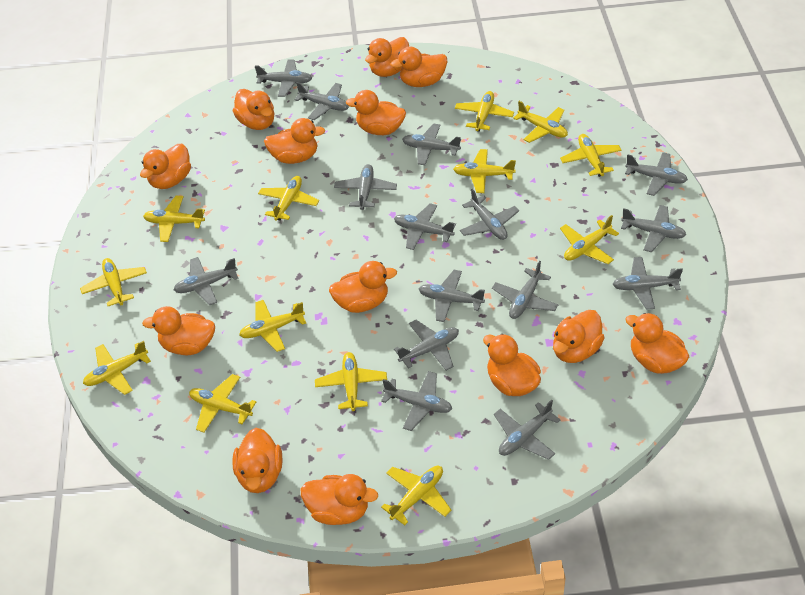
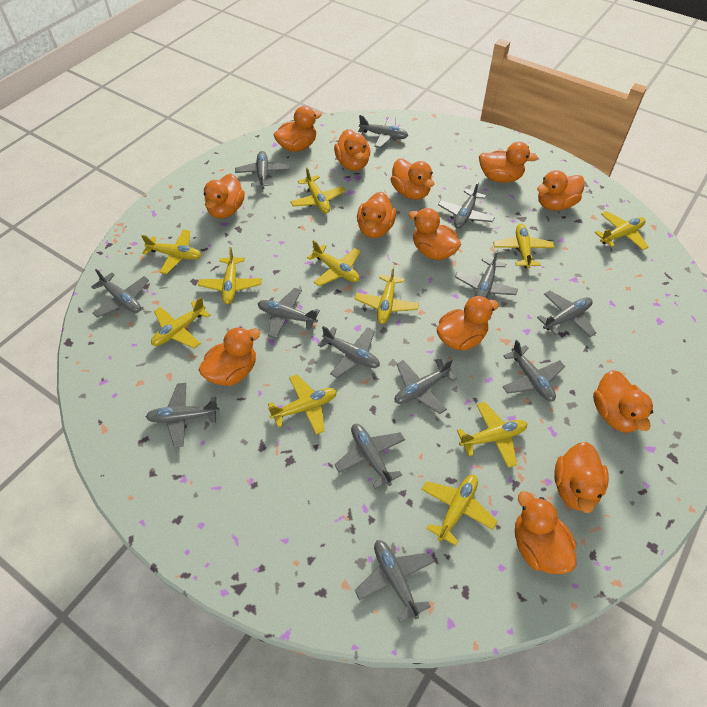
grey plane: [174,257,239,305] [255,59,312,97] [294,82,349,120] [334,164,397,210] [381,371,452,431] [394,203,456,250] [394,320,459,371] [402,123,461,165] [419,270,485,322] [460,189,519,240] [492,261,559,319] [494,400,560,460] [613,257,683,310] [621,205,686,252] [625,152,688,196] = 15 -> [91,269,149,318] [146,383,219,447] [235,151,290,189] [258,288,320,338] [318,326,380,378] [335,424,405,489] [355,540,434,623] [358,115,408,148] [395,359,457,414] [438,182,495,228] [455,250,518,298] [502,340,565,401] [537,291,596,337] = 13
yellow plane: [80,258,147,306] [83,341,151,395] [143,196,205,242] [189,374,256,433] [239,300,306,352] [258,176,319,221] [315,352,387,411] [381,466,451,525] [453,149,516,193] [455,91,514,132] [513,101,568,143] [560,134,622,177] [560,215,619,264] = 13 -> [141,229,202,274] [151,297,210,349] [198,247,262,304] [268,374,337,435] [290,167,345,213] [307,240,361,286] [355,266,419,324] [421,475,497,546] [457,402,527,468] [493,224,555,269] [595,211,649,250] = 11

